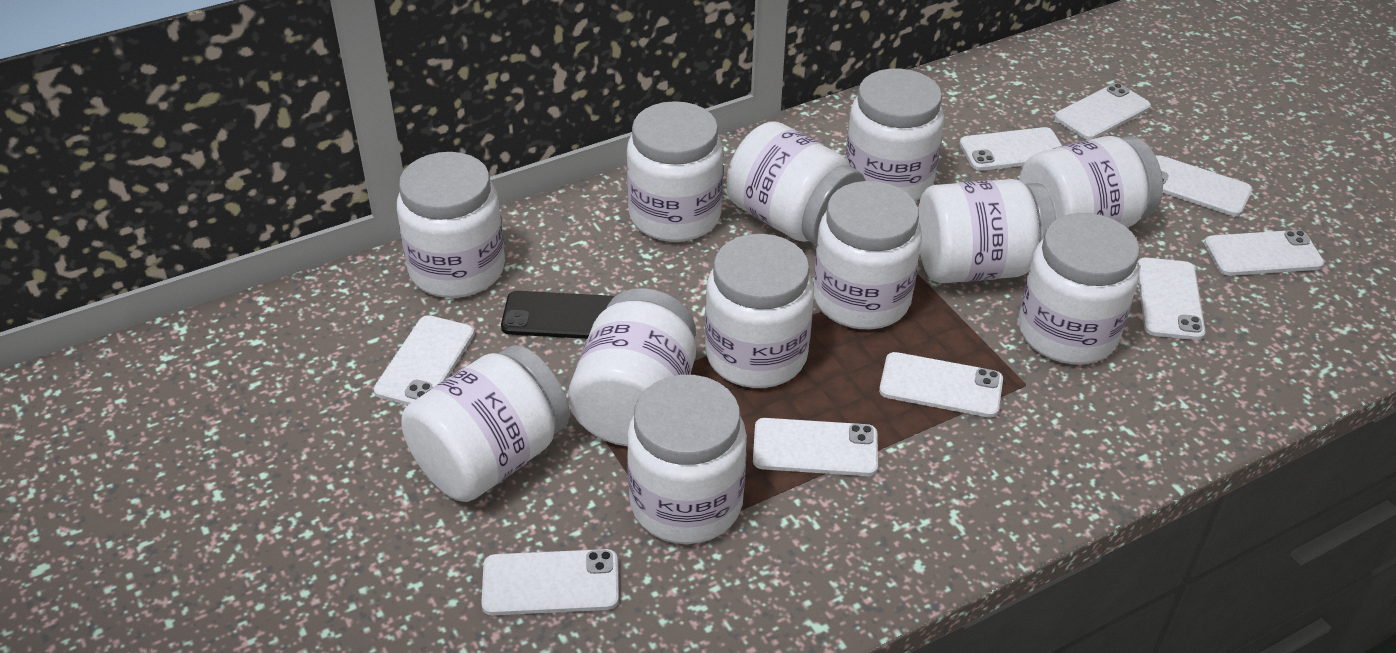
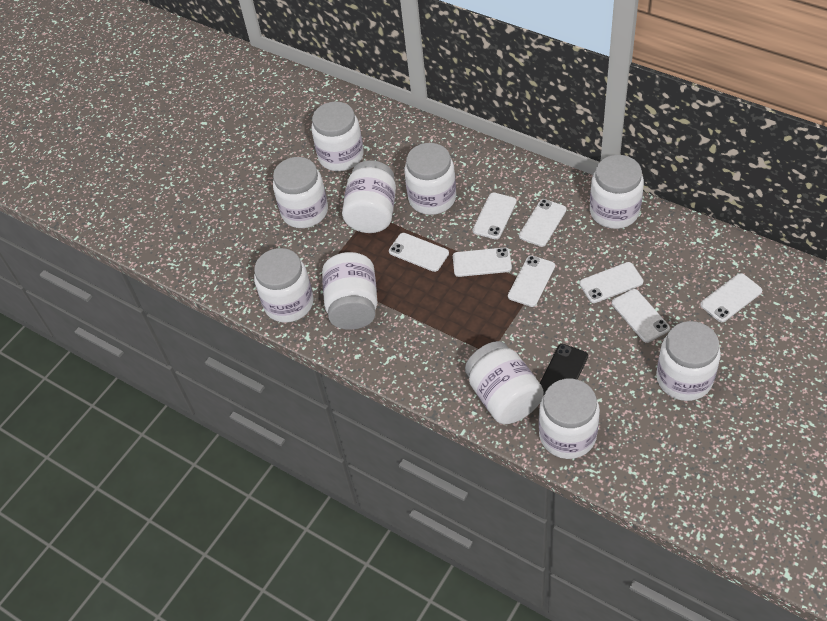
white jar: [397,152,505,298] [401,345,570,502] [568,288,696,446] [627,101,723,242] [627,375,747,544] [705,234,814,388] [726,121,866,245] [813,181,922,329] [845,68,944,201] [918,179,1056,283] [1018,213,1140,364] [1019,136,1163,228] = 12 -> [254,248,314,323] [273,157,328,228] [311,101,364,171] [322,252,378,330] [342,161,396,233] [404,143,456,215] [465,341,544,424] [539,379,600,459] [590,155,644,229] [656,321,721,401] = 10
white phone: [374,315,474,405] [481,549,619,615] [753,418,878,476] [879,352,1003,418] [959,127,1062,171] [1054,83,1151,140] [1138,257,1205,340] [1156,155,1253,216] [1204,230,1324,276] = 9 -> [389,233,449,272] [453,247,512,277] [473,192,517,239] [508,255,555,307] [519,199,566,247] [579,262,644,303] [612,289,670,343] [700,273,762,322] = 8

